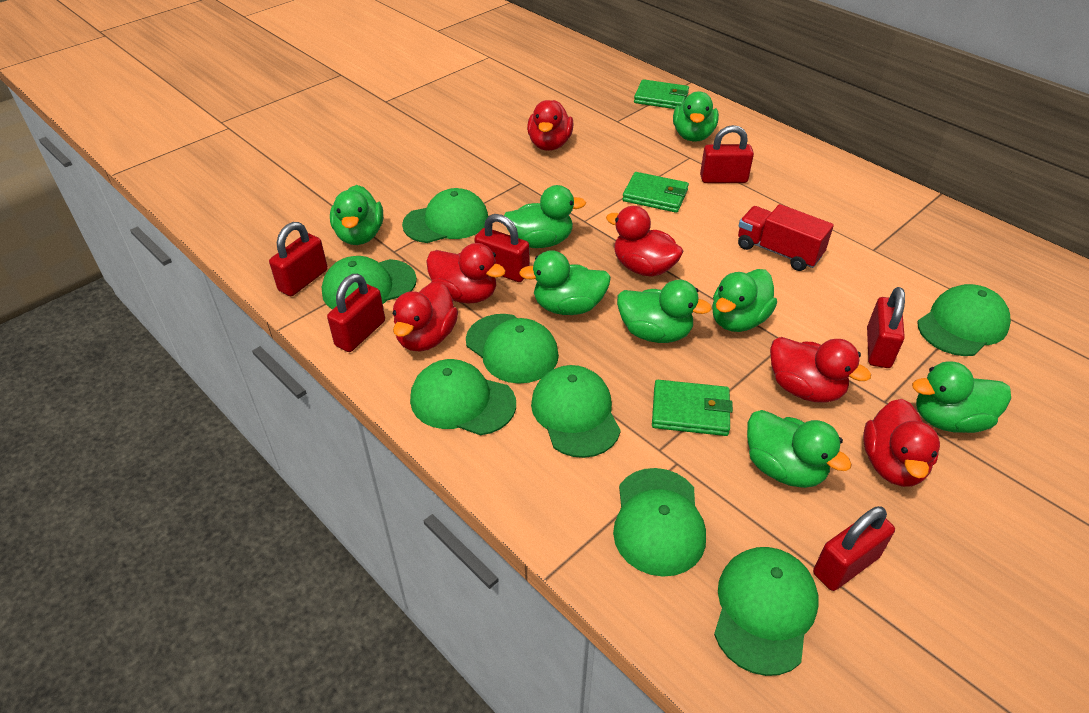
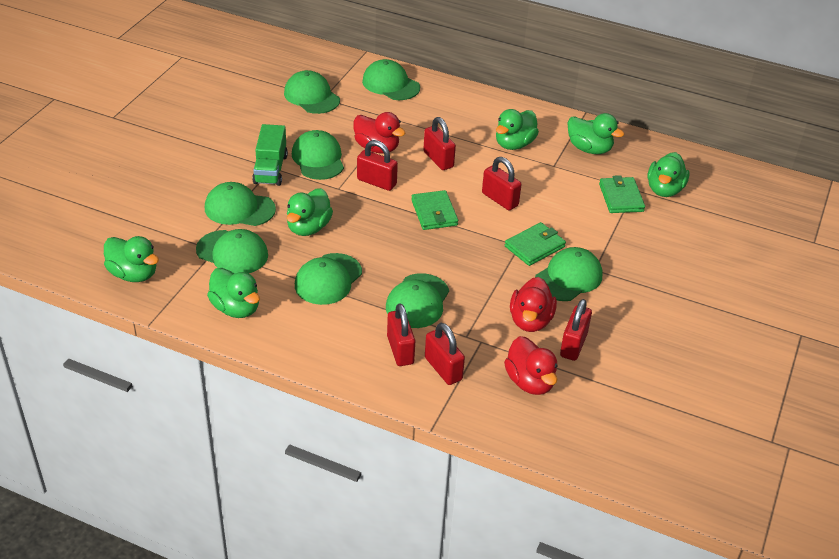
green duck: [330,185,383,245] [504,185,586,248] [519,250,611,315] [617,280,712,343] [673,92,719,141] [712,269,777,332] [747,410,852,488] [912,361,1011,433] = 8 -> [104,236,159,282] [207,268,260,318] [287,188,333,236] [496,109,539,150] [567,113,624,154] [648,152,690,197] = 6
green truck: none = 0 -> [252,124,288,186] = 1
red duck: [393,281,458,351] [426,243,506,303] [527,100,574,151] [606,206,684,277] [770,337,871,403] [863,399,940,487] = 6 -> [354,112,405,154] [504,336,558,395] [510,277,557,332] = 3
red truck: [738,204,834,271] = 1 -> none = 0

